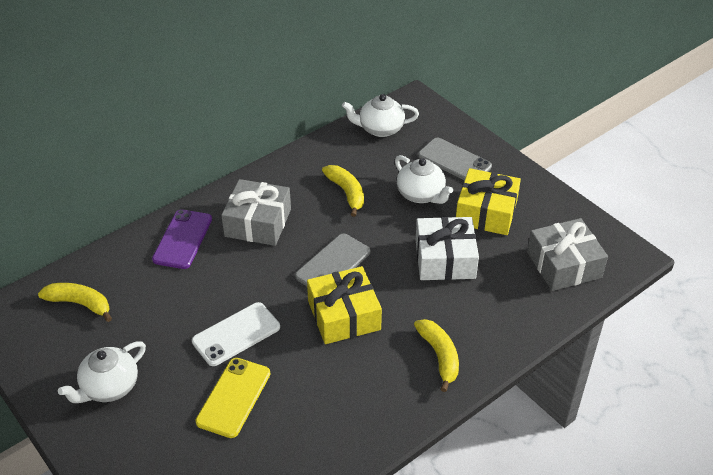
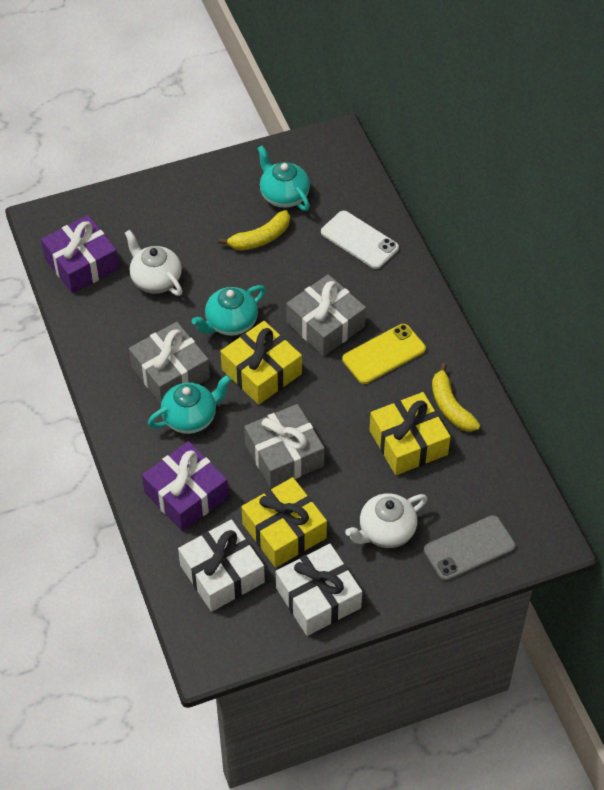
grey gift: [221,179,291,246] [527,218,608,291] = 2 -> [129,322,210,403] [244,404,325,489] [286,274,366,356] = 3
grey phone: [295,234,370,286] [418,138,492,181] = 2 -> [424,515,515,581] = 1
purple gift: none = 0 -> [41,215,119,293] [142,441,229,531] = 2
purple phone: [152,209,212,269] = 1 -> none = 0
turquoise teapot: none = 0 -> [148,375,231,434] [192,285,266,336] [257,145,310,211] = 3
white gift: [416,217,479,280] = 1 -> [178,519,265,612] [276,544,362,636] = 2
white teapot: [58,341,146,403] [342,94,419,137] [395,155,453,204] = 3 -> [125,230,182,296] [345,493,427,548] = 2
yellow banana: [38,283,112,322] [322,165,364,217] [414,319,459,392] = 3 -> [219,210,290,250] [432,363,480,432] = 2
yellow gift: [307,266,382,344] [456,168,521,235] = 2 -> [220,321,302,405] [241,477,327,568] [370,392,451,475] = 3

